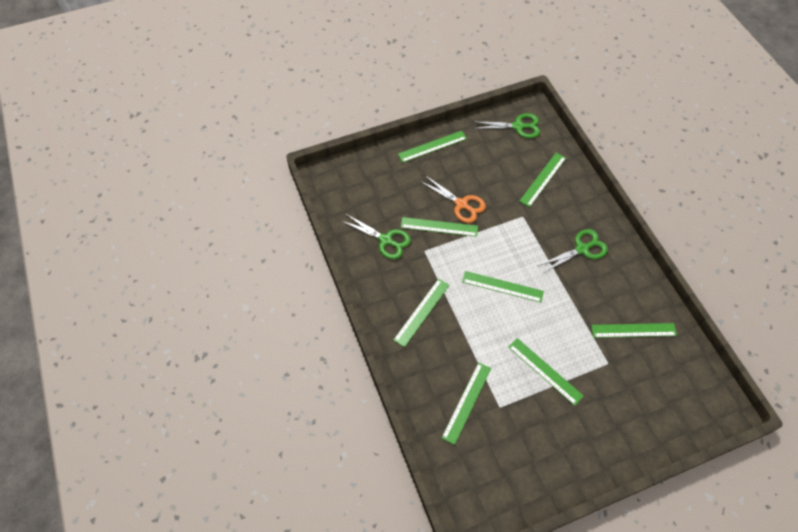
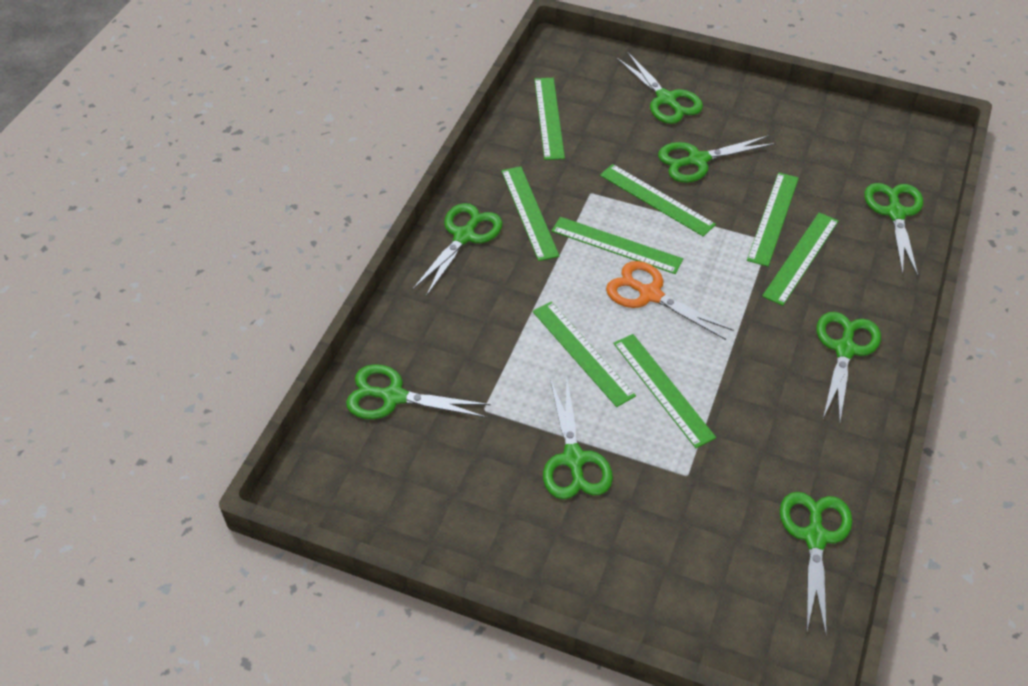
green scissors: [342,214,411,259] [473,113,540,138] [538,229,608,273] = 3 -> [346,364,490,419] [413,203,503,297] [543,378,613,499] [616,52,703,124] [658,135,776,183] [780,492,852,635] [817,312,881,425] [864,183,923,277] = 8

